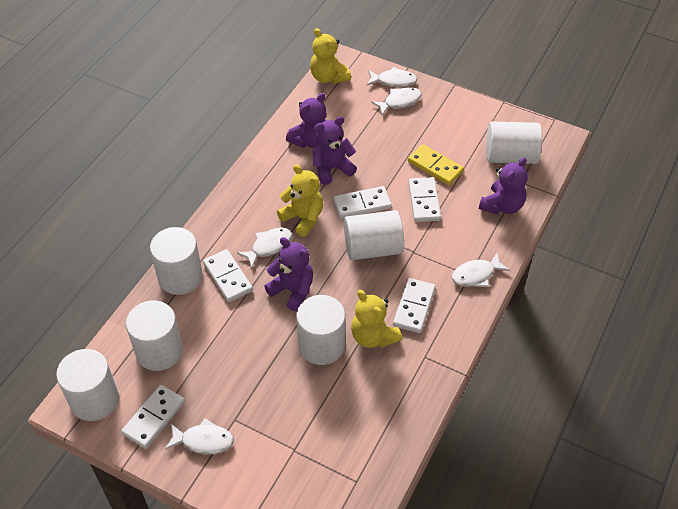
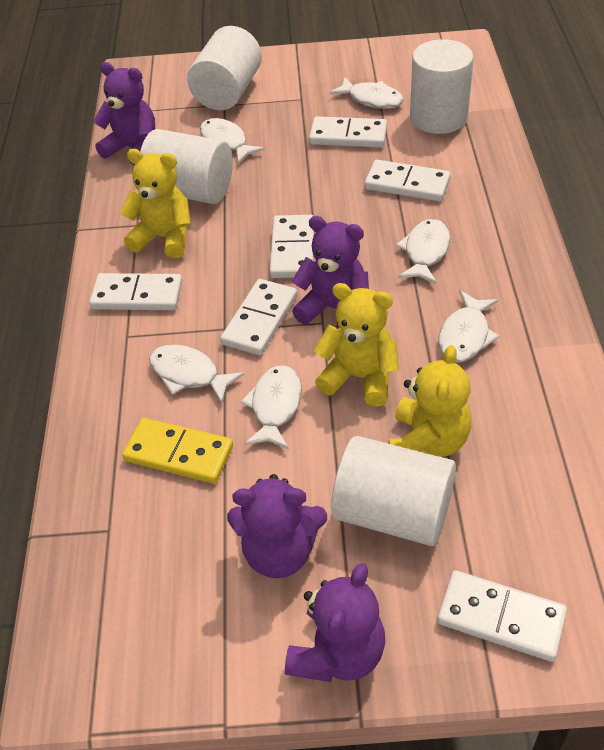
white cylinder: [56,349,119,421] [126,301,183,371] [150,227,203,295] [296,295,346,365] [344,210,404,260] [486,122,542,164] = 6 -> [140,129,233,204] [187,26,262,111] [331,436,456,546] [410,39,474,134] = 4
white domino: [121,385,185,449] [203,249,253,302] [334,186,392,219] [393,278,436,333] [408,177,441,222] = 5 -> [89,273,183,310] [220,279,297,355] [270,215,314,278] [309,116,387,148] [365,160,451,201] [437,570,567,662] = 6
white fish: [165,418,234,454] [237,227,292,268] [367,67,417,88] [371,87,422,116] [452,253,510,287] = 5 -> [149,345,245,404] [200,118,265,164] [241,365,302,449] [329,77,404,109] [396,219,450,284] [438,291,499,362] = 6

